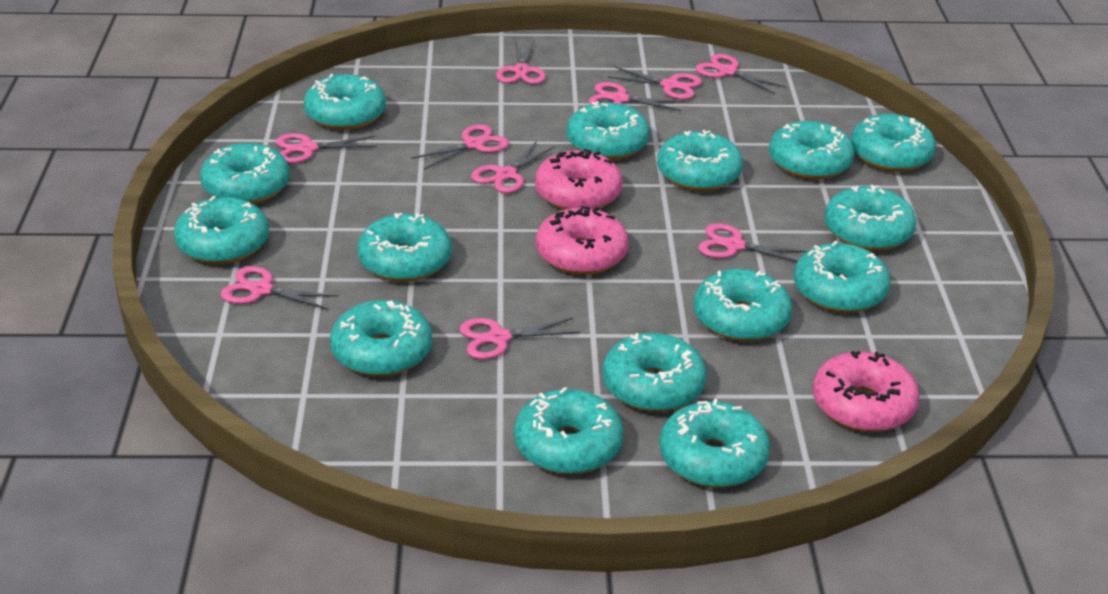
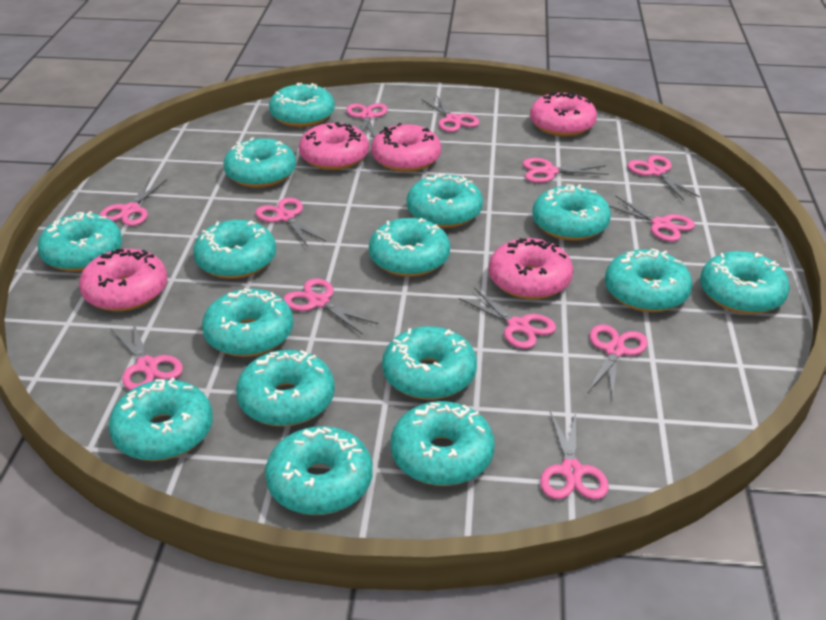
pink donut: [535,149,623,210] [536,206,629,275] [813,351,920,432] = 3 -> [79,249,167,311] [299,122,369,170] [371,123,441,172] [489,238,573,299] [530,92,597,137] = 5
pink scissors: [221,266,339,310] [276,133,377,164] [411,124,509,170] [459,318,580,359] [471,141,555,193] [496,40,546,84] [589,82,685,111] [608,67,702,100] [695,54,786,94] [698,224,807,262] = 10 -> [100,178,167,226] [110,321,183,390] [255,198,326,247] [283,279,378,334] [346,103,387,137] [422,95,479,132] [459,288,556,349] [523,158,609,183] [540,411,609,499] [587,324,648,400] [609,195,695,242] [628,155,700,200] = 12

